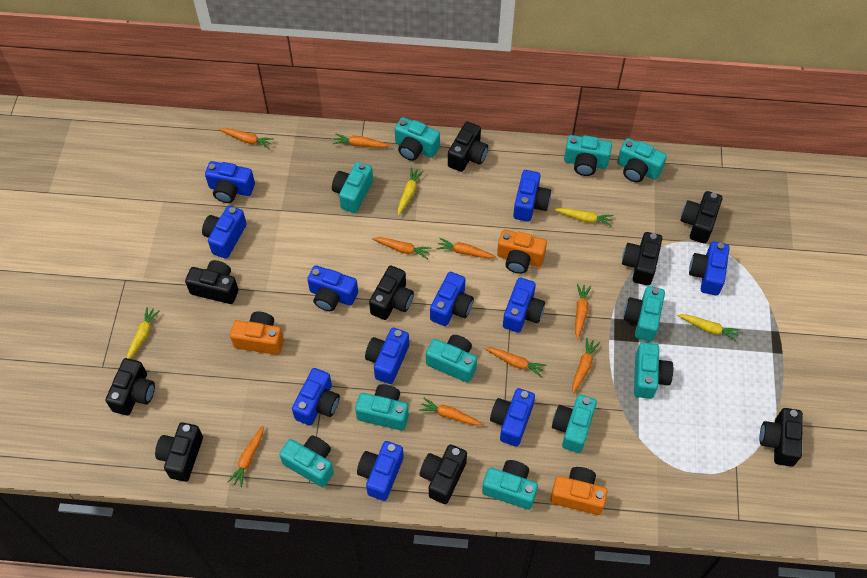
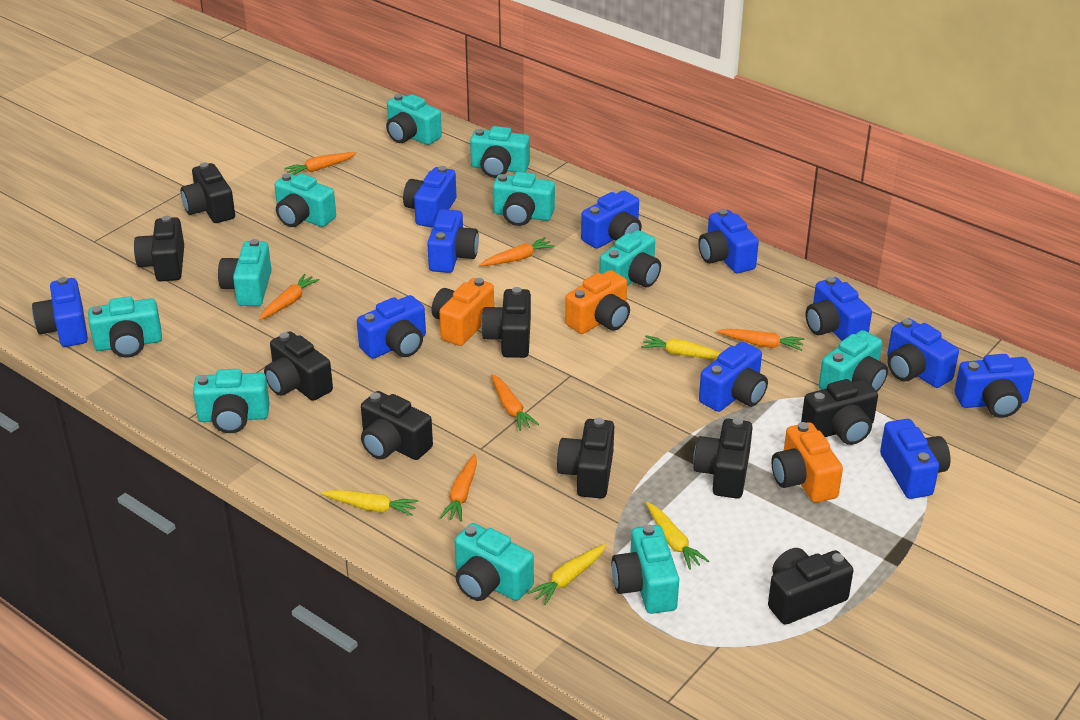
orange carrot: [219,128,274,149] [228,425,264,487] [333,133,390,148] [372,237,431,259] [419,398,483,425] [436,238,496,258] [484,348,546,377] [572,338,600,394] [575,284,591,339] = 9 -> [259,274,320,320] [284,152,357,175] [440,454,477,522] [479,237,555,266] [491,374,539,431] [717,329,805,351] = 6

